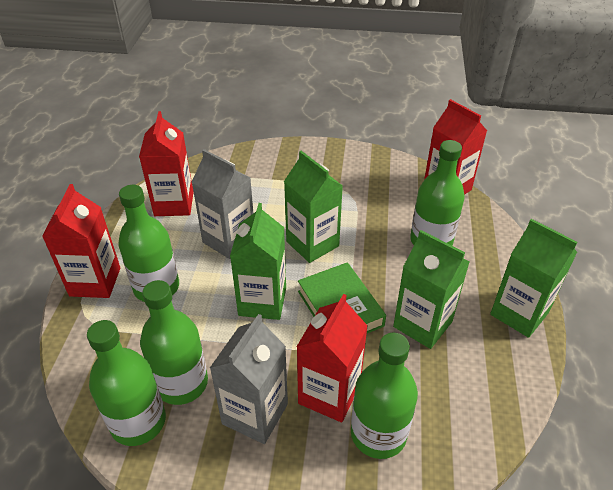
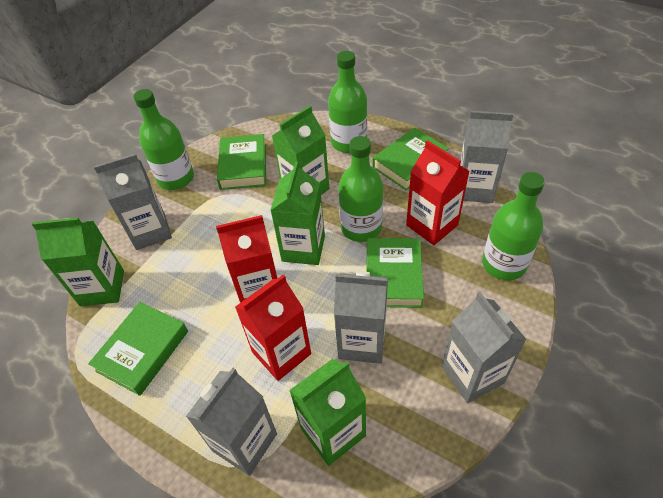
green book: [298,262,386,333] = 1 -> [88,302,188,396] [217,134,266,190] [367,238,424,308] [373,128,449,191] = 4
green bottle: [87,320,166,446] [118,185,179,302] [140,280,208,405] [351,333,418,459] [410,140,465,246] = 5 -> [134,89,194,190] [328,51,367,153] [338,136,383,242] [482,172,545,280] = 4
grey carton: [192,149,253,259] [210,314,288,444] = 2 -> [94,153,172,250] [186,368,277,476] [334,271,388,364] [442,292,527,403] [460,111,513,203] = 5
red carton: [42,184,120,298] [139,111,194,216] [297,294,368,422] [424,99,487,195] = 4 -> [216,215,278,303] [235,275,311,381] [406,140,470,245] = 3

